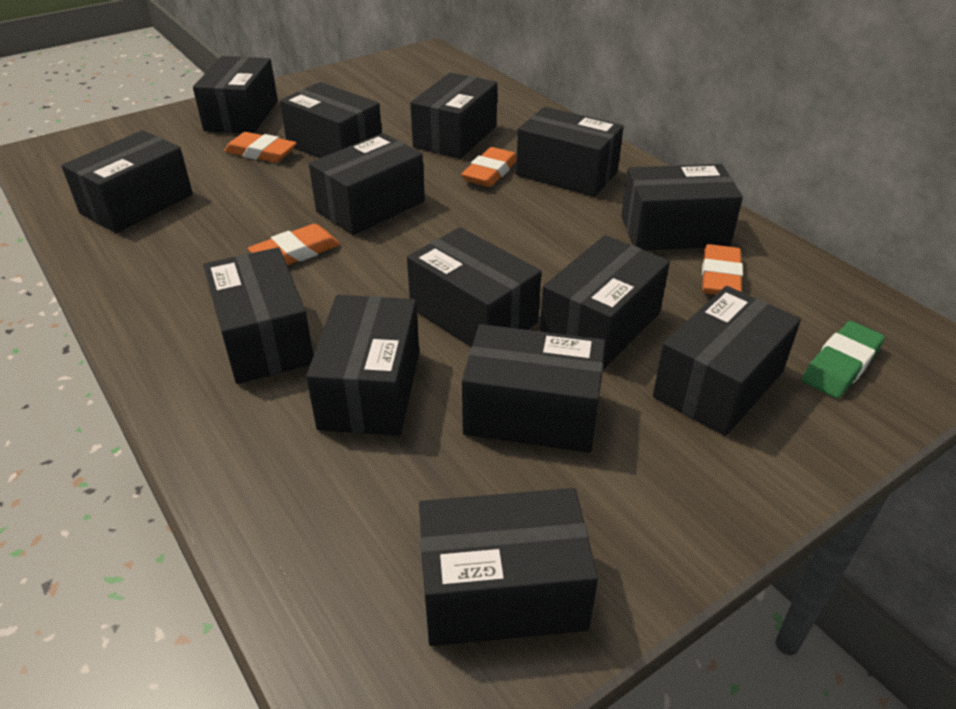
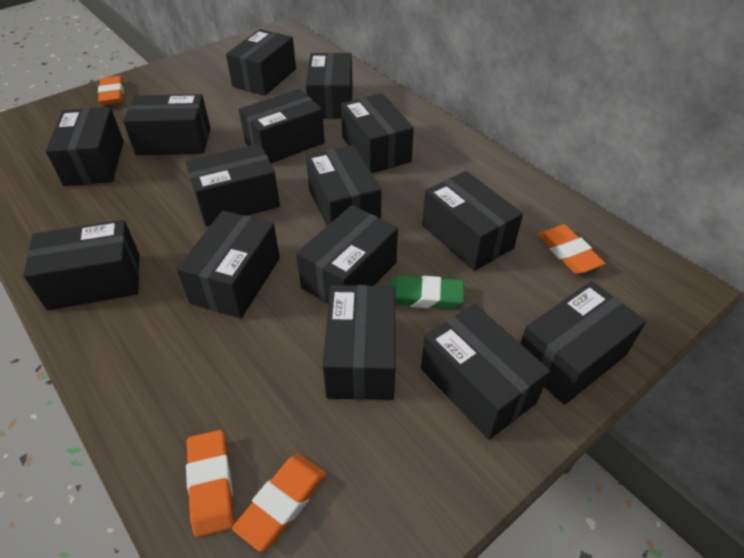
black box: [61,130,193,233] [193,56,278,133] [203,247,314,384] [280,82,382,158] [306,295,419,436] [309,133,425,235] [407,227,541,347] [410,72,497,159] [419,488,598,646] [462,324,605,453] [516,107,624,197] [540,235,670,369] [621,164,743,250] [653,286,801,436] = 14 -> [23,220,140,310] [46,107,124,186] [123,94,211,155] [176,211,280,318] [185,143,280,226] [226,29,296,96] [239,89,325,163] [296,205,398,304] [306,53,353,119] [306,145,382,226] [322,285,396,400] [341,93,414,173] [421,304,550,440] [422,171,523,271] [520,281,646,405] = 15

